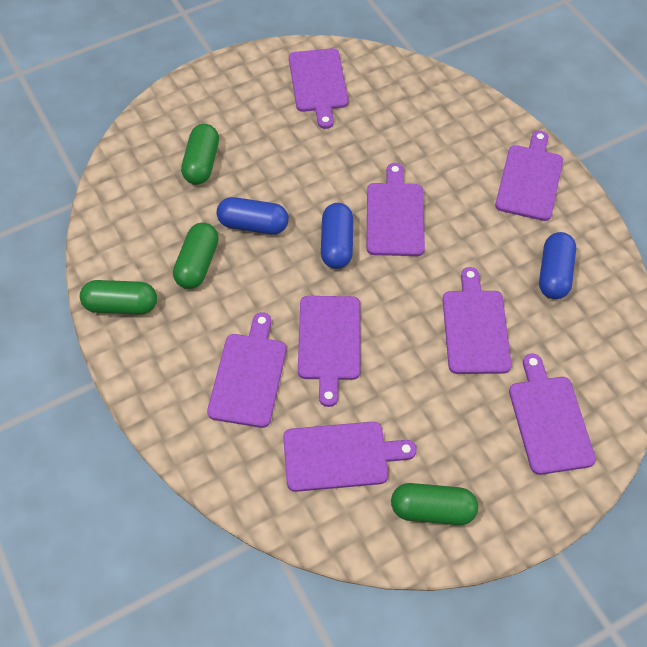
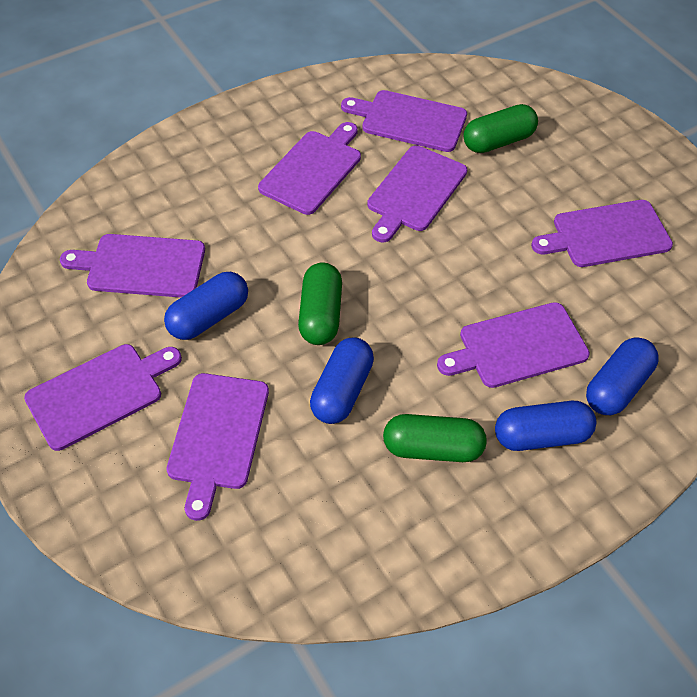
blue capsule: [217,197,289,235] [321,203,353,269] [539,232,576,299] = 3 -> [164,272,248,340] [310,337,374,424] [495,401,596,451] [586,337,659,415] = 4
green capsule: [80,280,157,315] [173,223,219,289] [181,124,219,185] [391,483,478,525] = 4 -> [298,262,342,345] [383,414,487,462] [464,104,538,153] = 3

